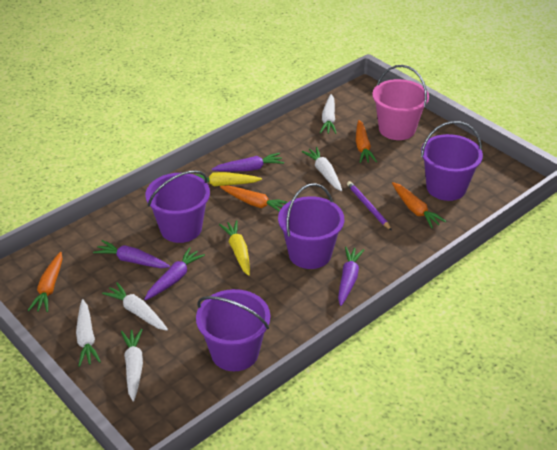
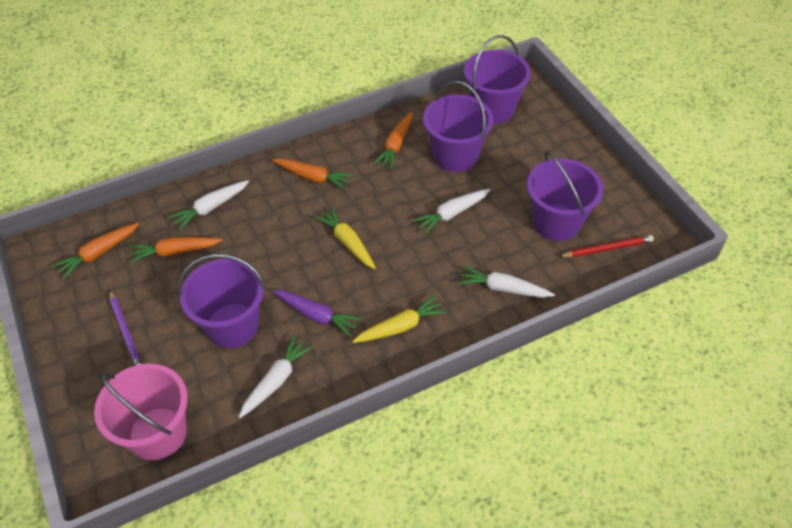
purple carrot: [93,240,170,268] [144,247,205,300] [212,153,284,172] [338,246,364,306] = 4 -> [273,290,362,337] = 1
red pencil: none = 0 -> [558,235,654,257] = 1
white carrot: [76,299,101,367] [102,282,168,331] [121,329,143,401] [302,147,342,191] [320,94,337,134] = 5 -> [168,180,249,230] [239,335,314,418] [412,189,491,234] [458,266,555,298] = 4

